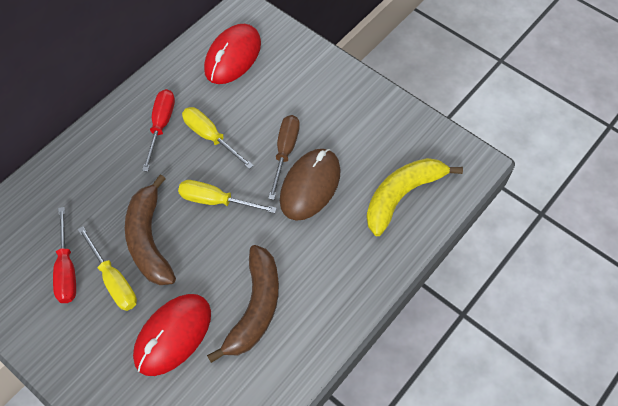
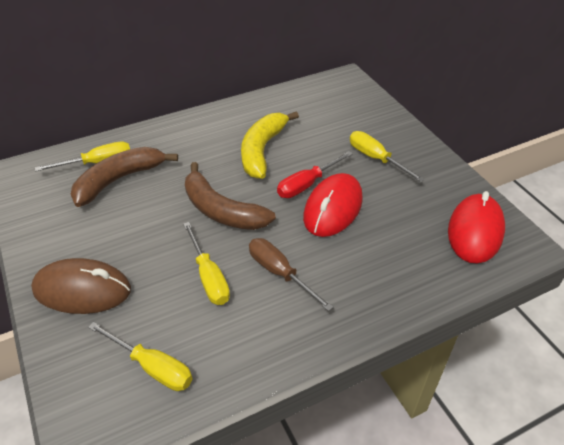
red screwdriver: [53,207,76,303] [142,89,175,172] = 2 -> [277,151,353,198] = 1
yellow screwdriver: [78,226,137,311] [178,180,277,213] [182,107,254,169] = 3 -> [35,141,130,172] [88,322,192,391] [183,222,230,305] [350,131,425,182] = 4

